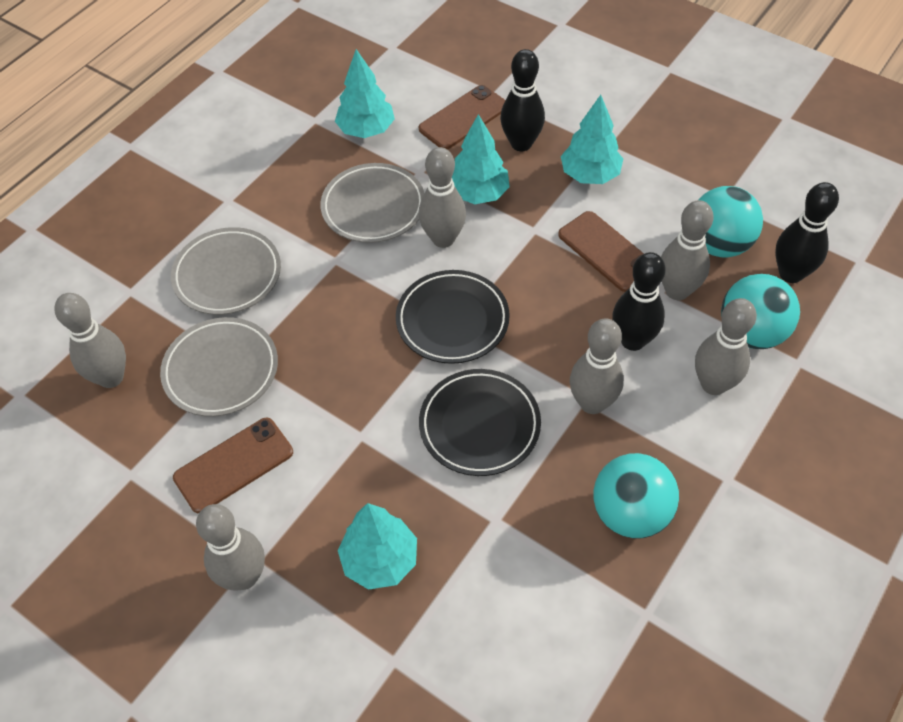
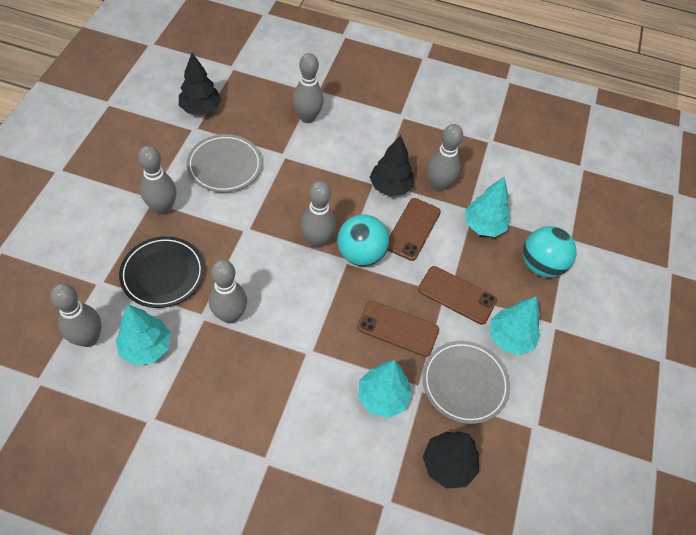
black bowling pin: [500,49,545,151] [612,252,666,351] [775,182,839,283] = 3 -> none = 0
black plate: [396,270,510,364] [419,369,541,476] = 2 -> [119,236,204,308] = 1
black tree: none = 0 -> [179,53,221,115] [370,135,414,196] [423,431,479,489] = 3
grey plate: [160,317,278,417] [171,227,281,315] [320,163,424,243] = 3 -> [187,134,262,192] [422,341,510,424] = 2
turquoise ball: [593,453,679,538] [699,186,763,258] [721,274,800,349] = 3 -> [337,214,389,266] [523,226,576,277] = 2

